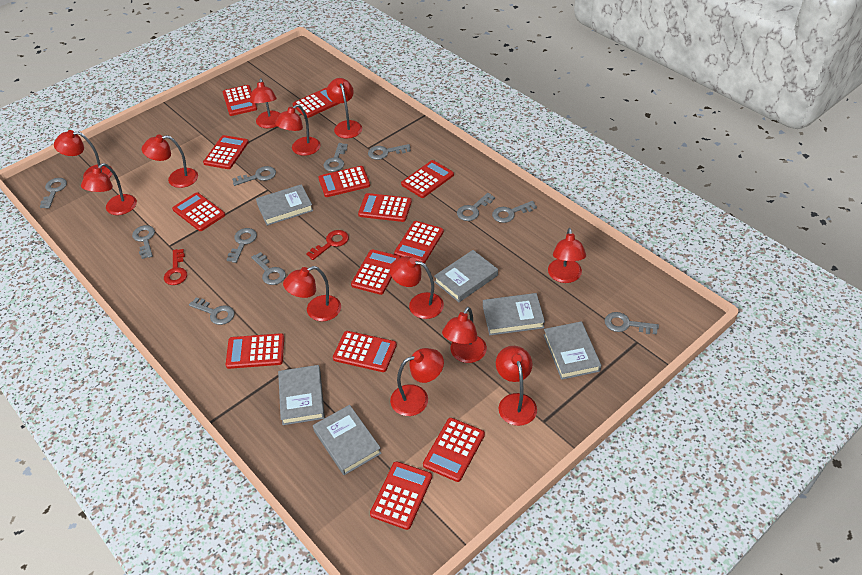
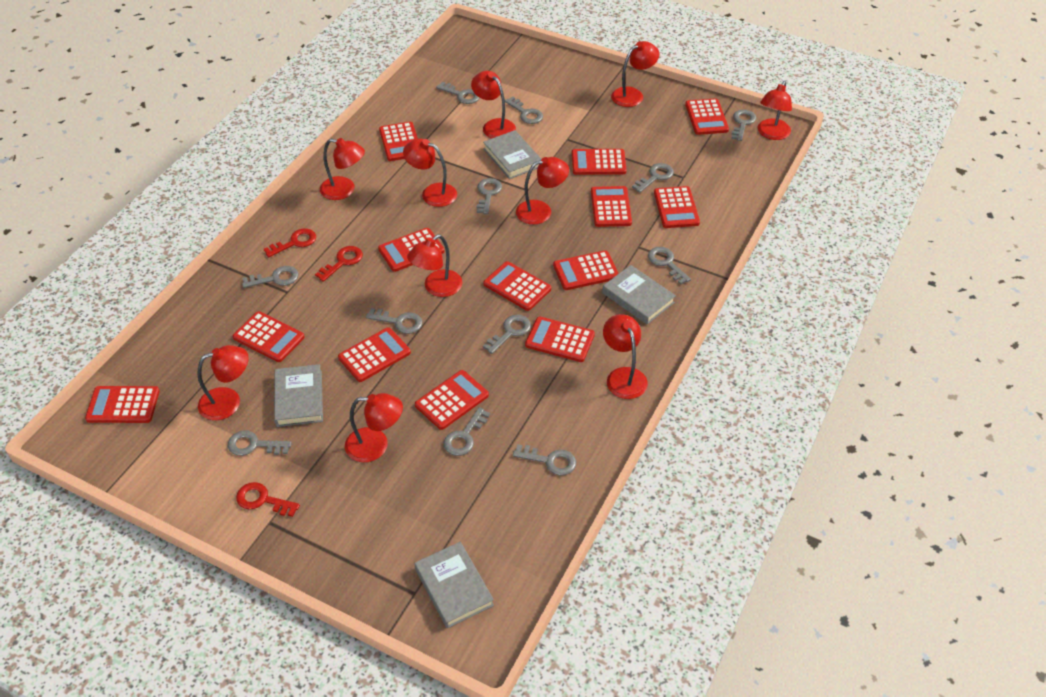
grey book: [256,184,313,226] [278,365,325,425] [313,405,382,475] [434,250,498,302] [483,293,545,335] [544,321,601,380] = 6 -> [274,364,323,427] [414,542,494,628] [483,130,541,179] [602,265,676,324] = 4
grey key: [40,178,67,209] [132,225,155,259] [189,297,235,325] [227,228,257,263] [232,166,276,186] [251,252,286,285] [324,143,348,172] [368,144,411,160] [457,193,495,221] [492,201,537,223] [605,312,659,335] = 11 -> [228,430,292,456] [242,266,299,288] [366,308,423,334] [436,82,479,104] [443,407,490,456] [477,178,502,214] [483,315,531,354] [505,96,543,124] [513,444,576,476] [632,163,674,193] [648,247,691,285] [731,109,756,141] = 12
red key: [164,249,187,285] [306,230,349,260] = 2 -> [236,482,300,517] [264,228,316,258] [315,246,363,282] = 3
red lamp: [54,130,112,178] [81,163,137,215] [141,135,198,188] [250,78,281,128] [275,104,321,156] [283,266,341,321] [327,78,362,138] [390,256,444,319] [390,348,444,416] [442,307,487,363] [496,346,537,426] [548,228,586,283] = 12 -> [197,345,248,420] [320,138,365,200] [345,393,403,462] [403,139,457,207] [407,234,463,297] [471,71,516,139] [516,157,569,225] [603,314,648,399] [611,41,659,107] [758,81,792,140] = 10

